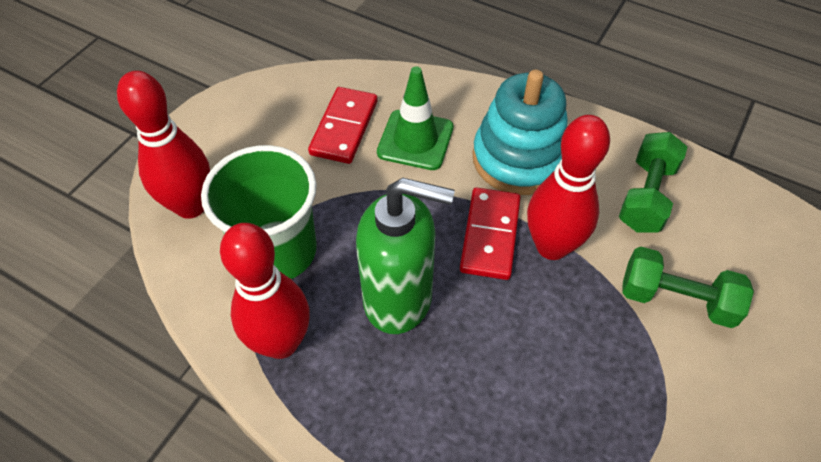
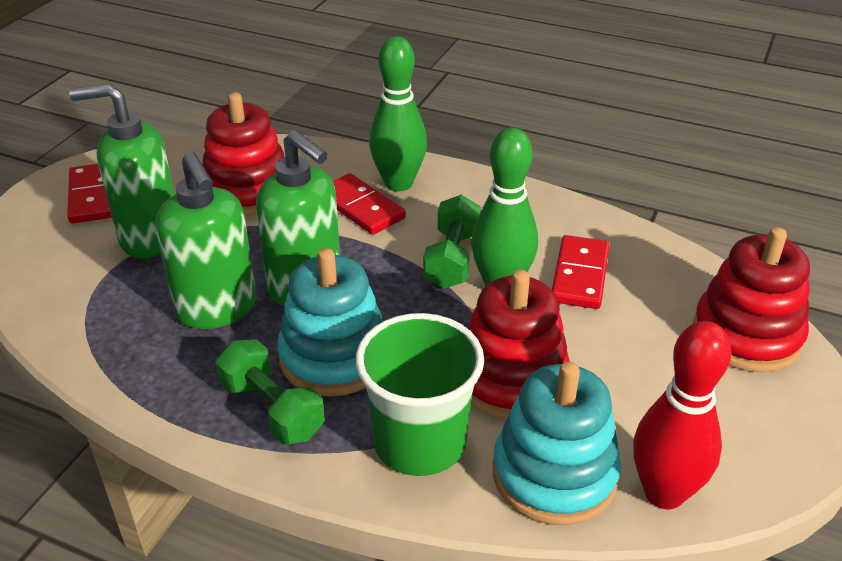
green bowling pin: none = 0 -> [369,36,427,191] [471,127,538,286] = 2
green soap dispenser: [356,178,455,334] = 1 -> [69,83,175,258] [155,152,256,329] [256,130,340,306] = 3
green traffic cone: [377,66,453,170] = 1 -> none = 0
red bowling pin: [117,71,210,219] [220,223,310,359] [527,115,610,260] = 3 -> [633,321,731,509] = 1
red domino: [308,87,377,164] [460,188,521,280] = 2 -> [67,164,112,223] [333,173,406,235] [552,235,610,309] = 3
red stacking toy: none = 0 -> [202,92,285,216] [467,270,570,420] [693,227,810,372] = 3
turquoise stacking toy: [472,70,568,195] = 1 -> [277,248,383,396] [493,362,621,525] = 2

